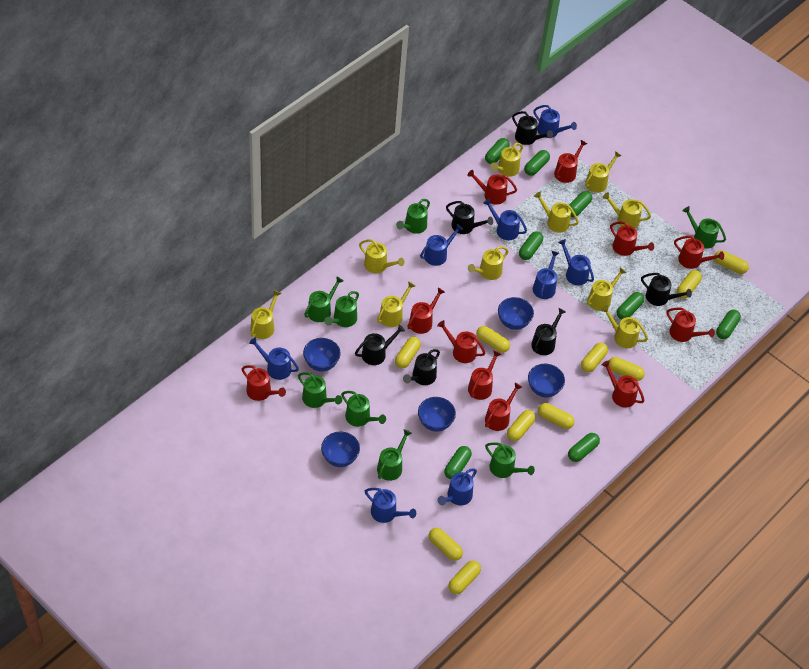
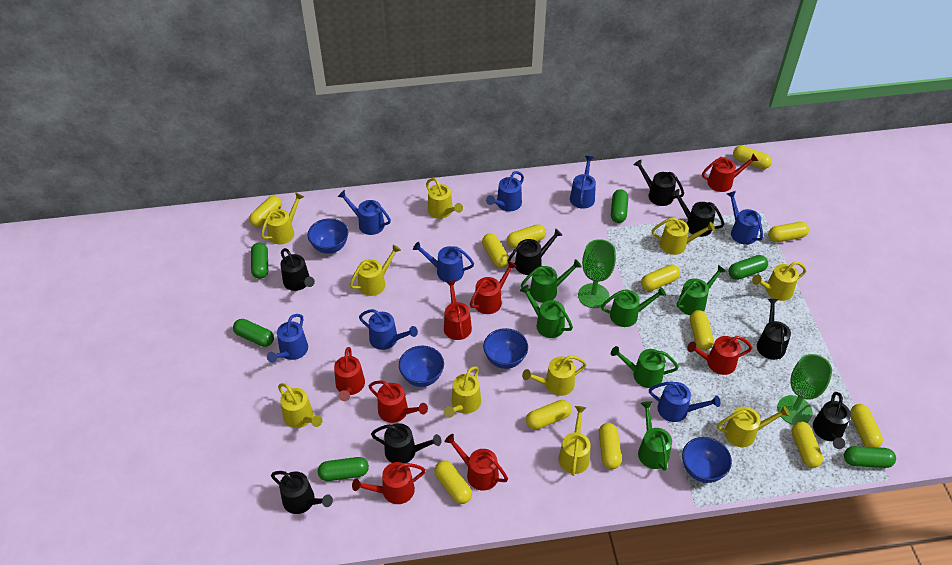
black watering can: [355,325,405,365] [403,349,440,385] [446,201,493,234] [512,111,553,145] [531,308,566,355] [641,273,692,306] = 6 -> [271,471,333,514] [280,248,315,291] [371,423,441,463] [508,228,562,275] [634,159,684,206] [671,189,724,237] [757,299,791,360] [813,392,851,449] = 8
blue bowl: [303,338,341,371] [321,432,360,467] [418,397,456,432] [498,297,534,330] [528,364,565,397] = 5 -> [307,218,348,254] [399,346,444,387] [483,328,528,369] [682,437,732,483] = 4
green capsule: [444,446,472,479] [485,138,510,164] [519,231,543,260] [524,150,550,176] [568,433,600,462] [569,191,592,217] [616,292,644,319] [716,310,741,339] = 8 -> [233,319,274,347] [251,243,268,279] [318,457,369,481] [611,189,628,223] [729,255,768,280] [844,446,896,468] = 6
green goblet: none = 0 -> [578,239,616,308] [777,354,832,425] = 2
green watering can: [298,372,342,408] [304,276,343,322] [325,291,359,327] [341,391,386,427] [377,429,412,481] [396,199,430,234] [485,442,535,478] [682,206,726,249] = 8 -> [520,285,573,338] [521,259,582,303] [601,287,666,327] [611,346,679,388] [638,401,672,471] [676,265,726,315] = 6
red watering can: [241,365,286,401] [408,288,445,334] [437,320,485,363] [467,170,517,205] [468,350,501,400] [485,383,522,431] [554,140,587,183] [602,360,645,408] [610,221,654,256] [666,307,715,342] [674,236,724,269] = 11 -> [334,347,365,401] [352,462,426,504] [369,380,428,423] [444,280,472,340] [444,434,508,491] [470,261,517,314] [687,336,752,375] [702,154,758,192] = 8
yellow capsule: [395,337,421,368] [429,528,463,561] [448,560,481,594] [476,326,510,353] [507,410,536,441] [538,403,574,429] [581,342,608,372] [609,357,645,381] [677,270,702,299] [714,250,749,274] = 10 -> [249,196,282,227] [434,461,472,504] [482,233,509,268] [507,224,546,249] [526,400,572,430] [599,423,622,469] [641,265,680,291] [690,310,714,350] [733,145,772,169] [768,222,809,242] [792,422,823,468] [850,404,883,447] = 12

